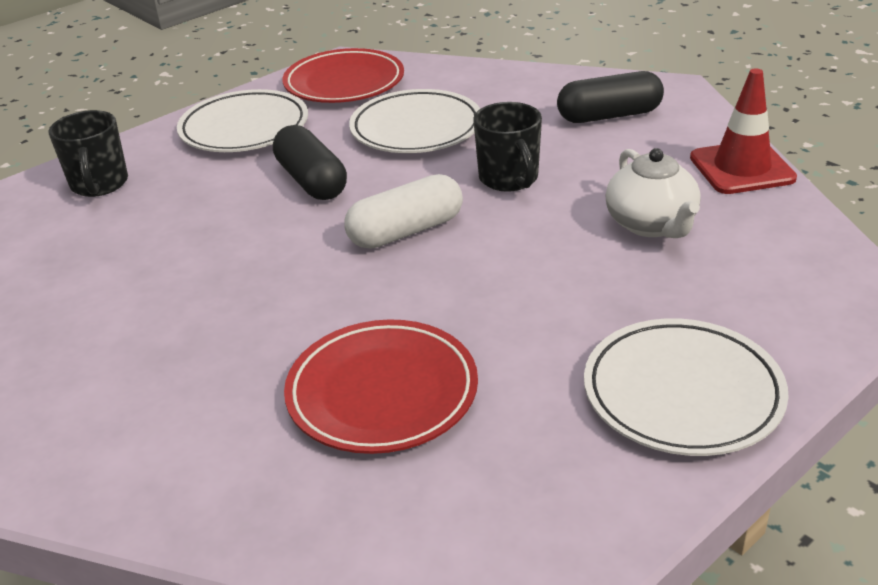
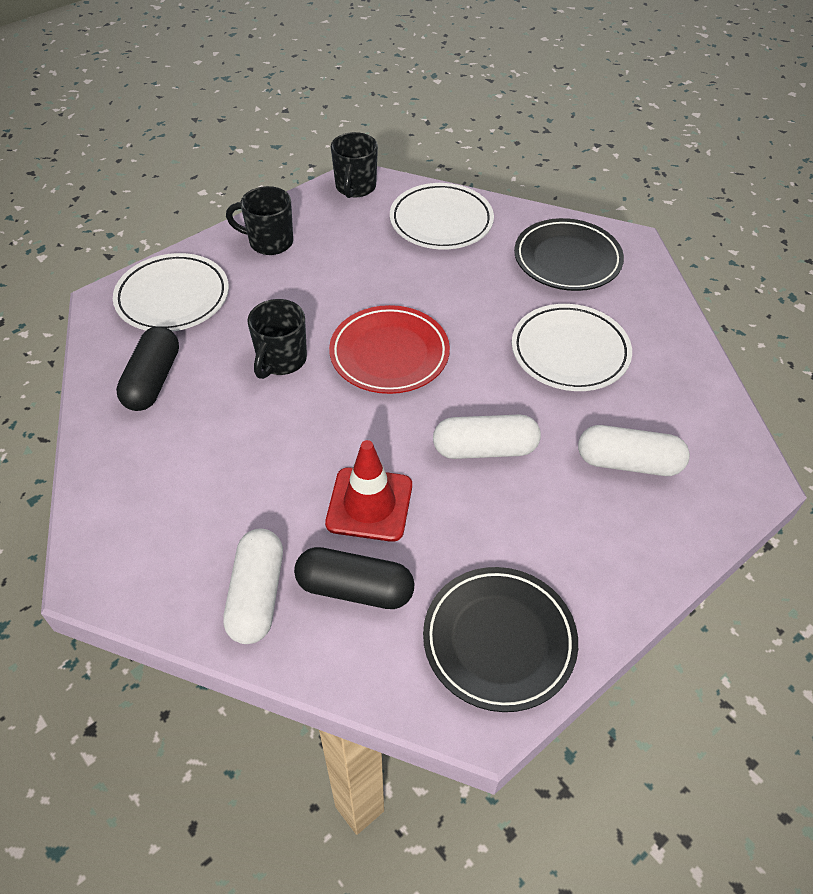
black mug: [48,110,128,197] [473,102,542,192] = 2 -> [226,186,293,255] [247,299,307,379] [331,132,378,198] = 3
black plate: none = 0 -> [423,567,578,712] [514,218,624,291] = 2
red plate: [283,48,404,103] [284,319,478,454] = 2 -> [329,305,450,394] = 1
white capsule: [344,174,463,249] = 1 -> [223,529,283,644] [433,414,541,459] [578,425,690,476] = 3
white teapot: [605,148,701,238] = 1 -> none = 0

